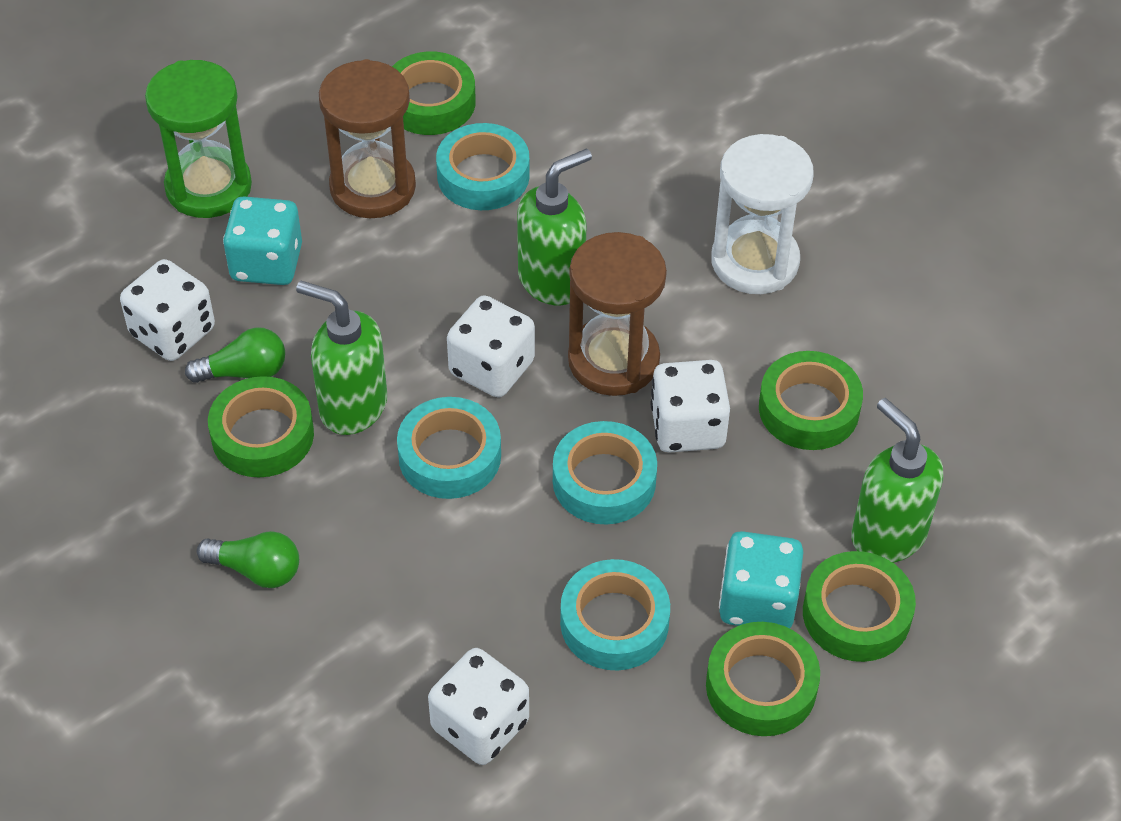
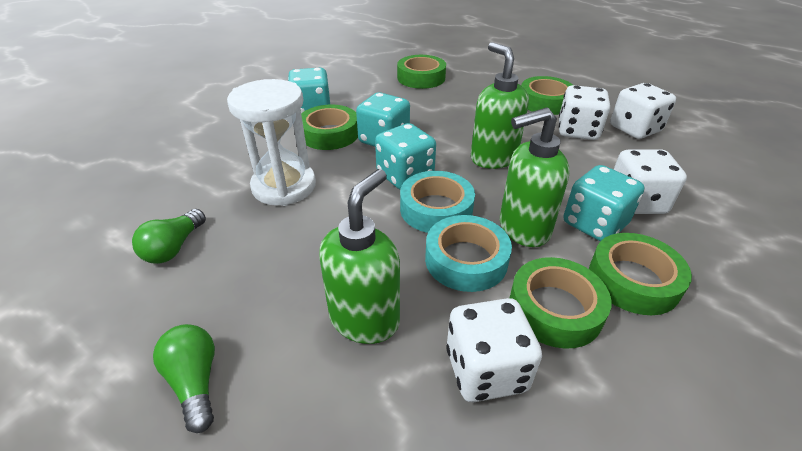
brown hourglass: [319,59,416,218] [568,232,667,396] = 2 -> none = 0
green hourglass: [145,60,252,218] = 1 -> none = 0
turquoise dice: [223,196,302,285] [719,531,803,629] = 2 -> [288,68,330,113] [356,92,410,147] [375,123,436,189] [563,165,644,241] = 4
turquoise tape: [397,397,501,499] [436,123,530,210] [553,421,657,525] [560,559,670,671] = 4 -> [400,171,475,233] [425,215,512,292] = 2

